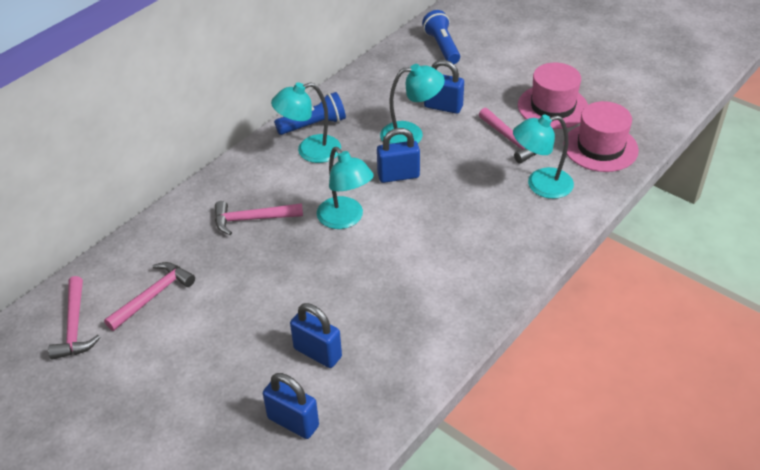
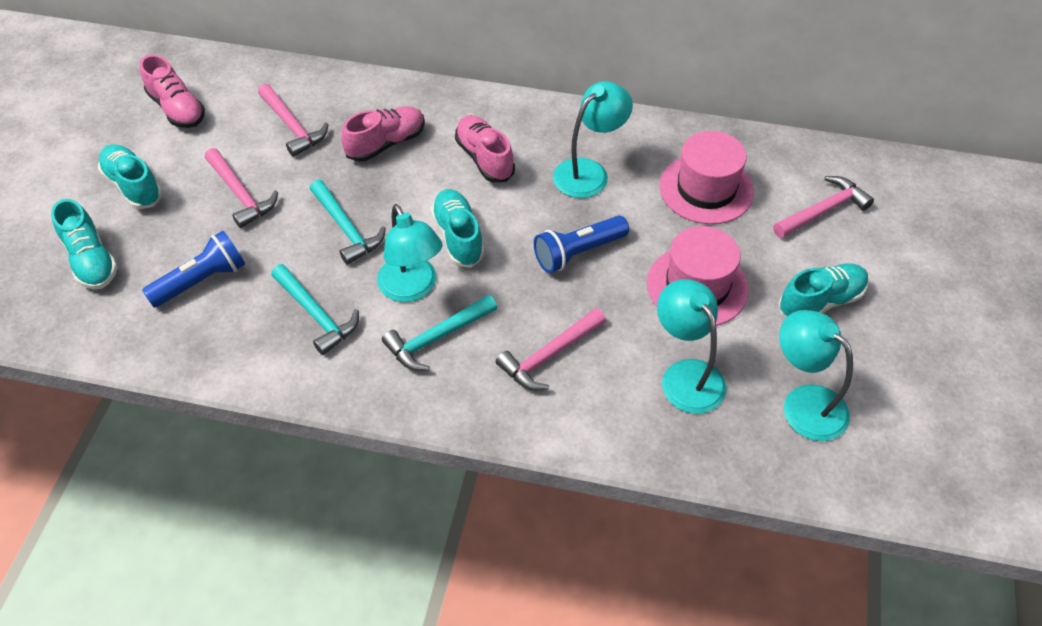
blue padlock: [263,373,319,439] [290,303,342,368] [377,128,420,183] [424,60,464,114] = 4 -> none = 0
pink shoe: none = 0 -> [140,54,205,128] [341,106,425,162] [455,115,515,182] = 3
turquoise hammer: none = 0 -> [271,264,359,355] [310,180,386,265] [382,294,497,371] = 3
turquoise shoe: none = 0 -> [51,199,118,289] [98,144,163,209] [431,189,485,268] [778,263,869,318] = 4

